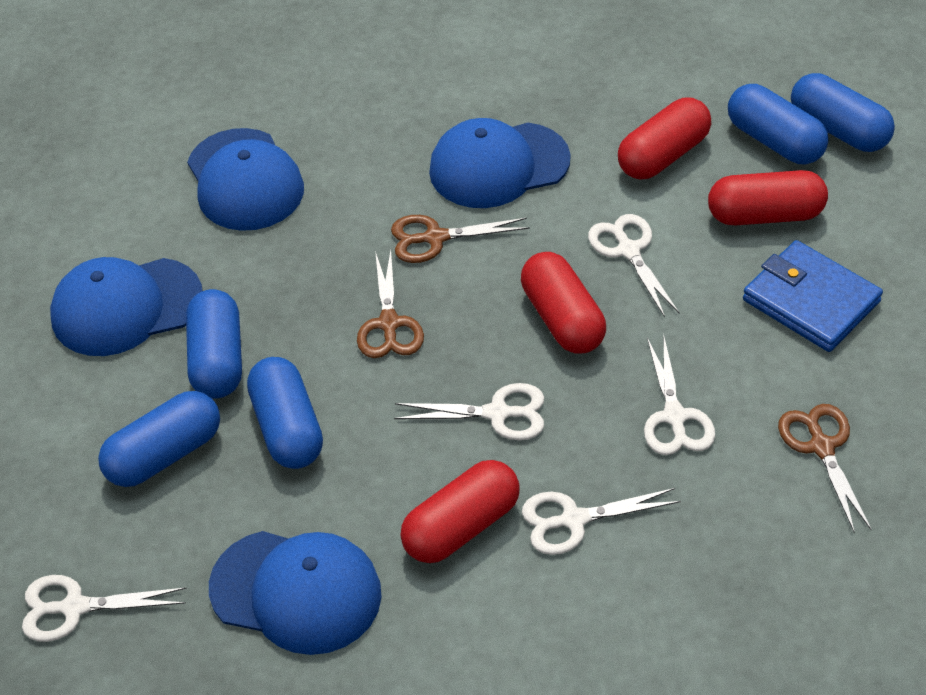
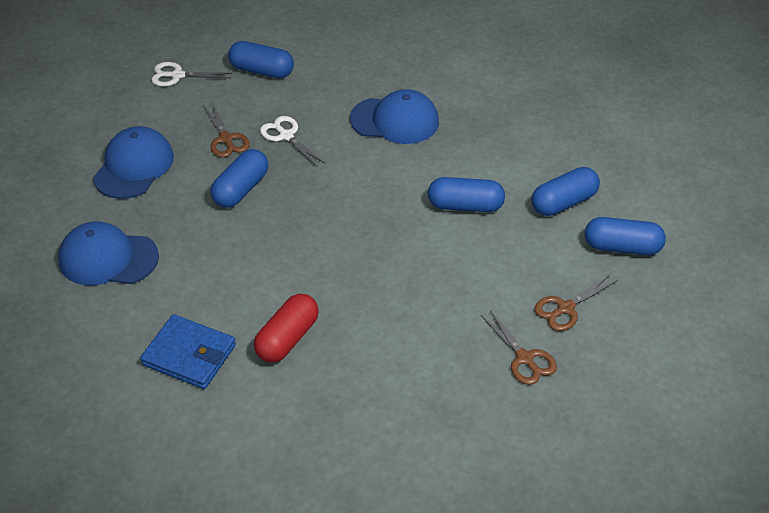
blue cap: [50,257,203,356] [187,128,304,231] [209,531,382,655] [429,118,571,208] = 4 -> [58,222,159,285] [93,126,174,199] [350,89,439,144] = 3
red capsule: [400,460,520,563] [521,252,606,353] [618,97,711,180] [708,170,828,225] = 4 -> [254,294,319,363] = 1
white scissors: [22,575,187,642] [394,383,544,440] [522,488,681,555] [588,214,679,317] [644,335,715,455] = 5 -> [151,62,232,86] [260,116,325,167] = 2

